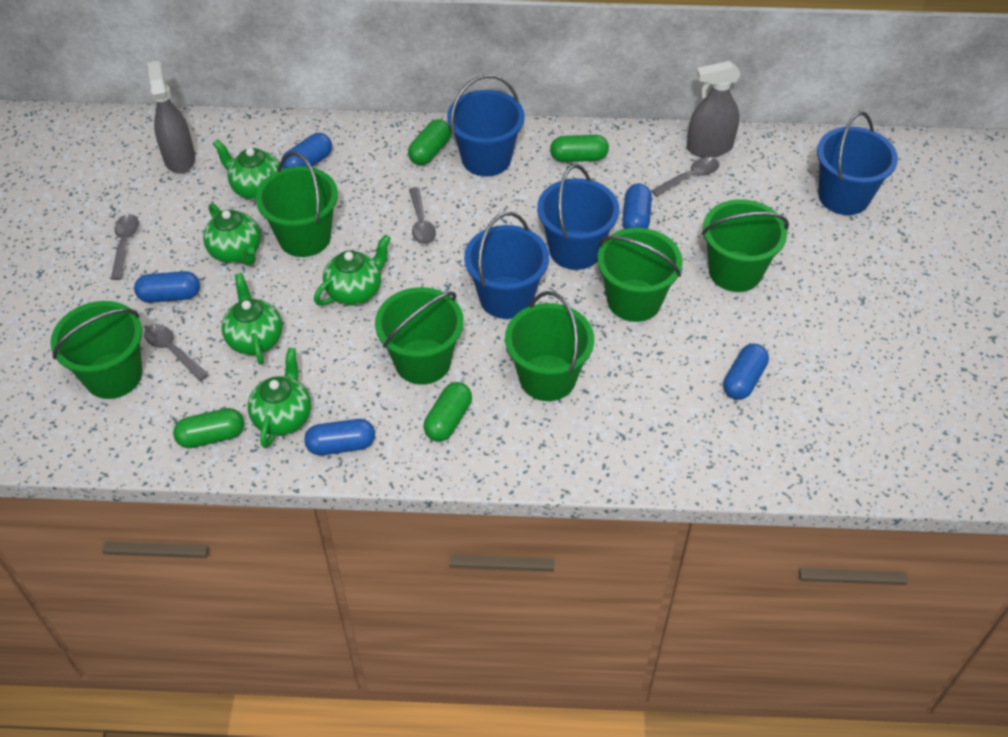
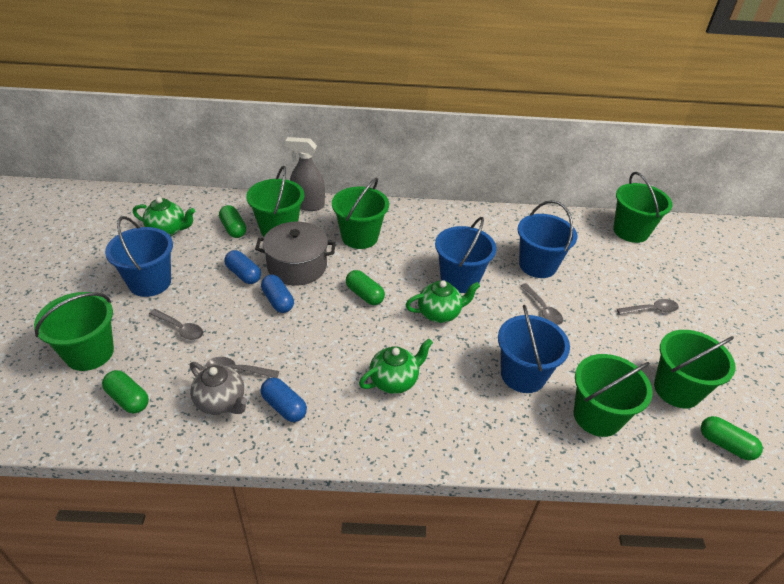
blue capsule: [134,271,200,303] [281,133,332,169] [304,419,375,455] [622,184,652,229] [723,344,769,400] = 5 -> [224,250,261,284] [261,274,294,313] [261,378,307,422] = 3
green teapot: [203,203,261,265] [213,139,282,200] [221,273,283,365] [248,348,311,448] [314,235,391,306] = 5 -> [133,197,195,236] [359,339,433,394] [406,280,480,323] = 3
grey pot: none = 0 -> [255,222,336,285] = 1
grey spray bottle: [147,61,195,174] [687,61,741,157] = 2 -> [285,137,325,211] = 1
grey teapot: none = 0 -> [190,362,247,415] = 1

